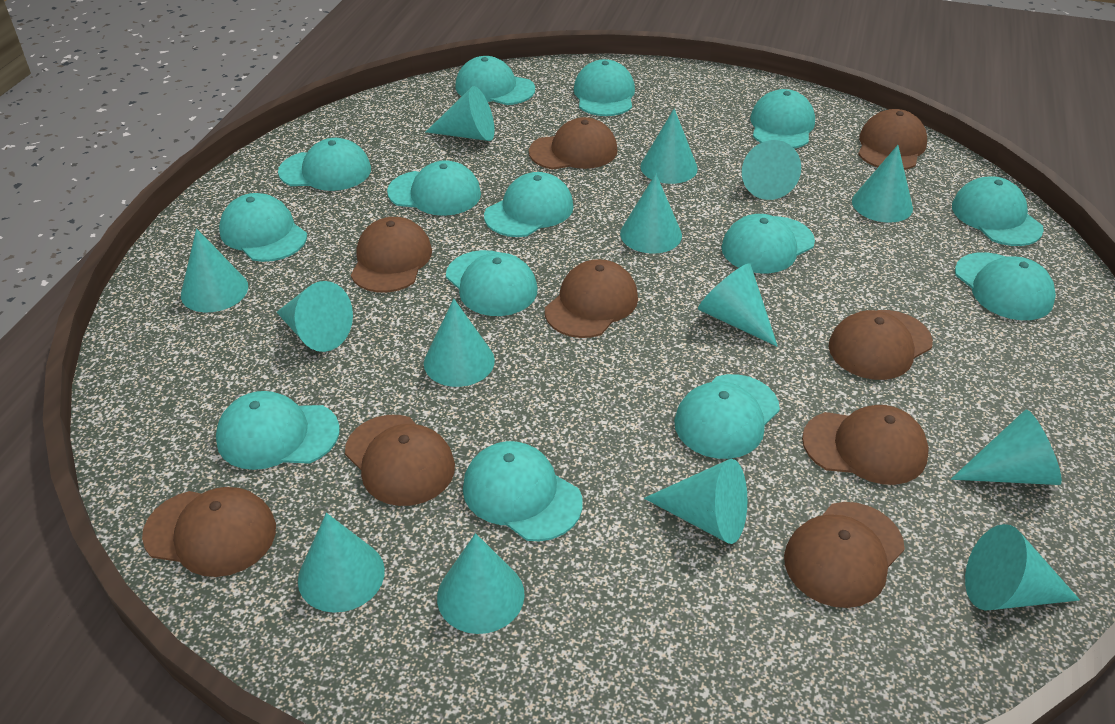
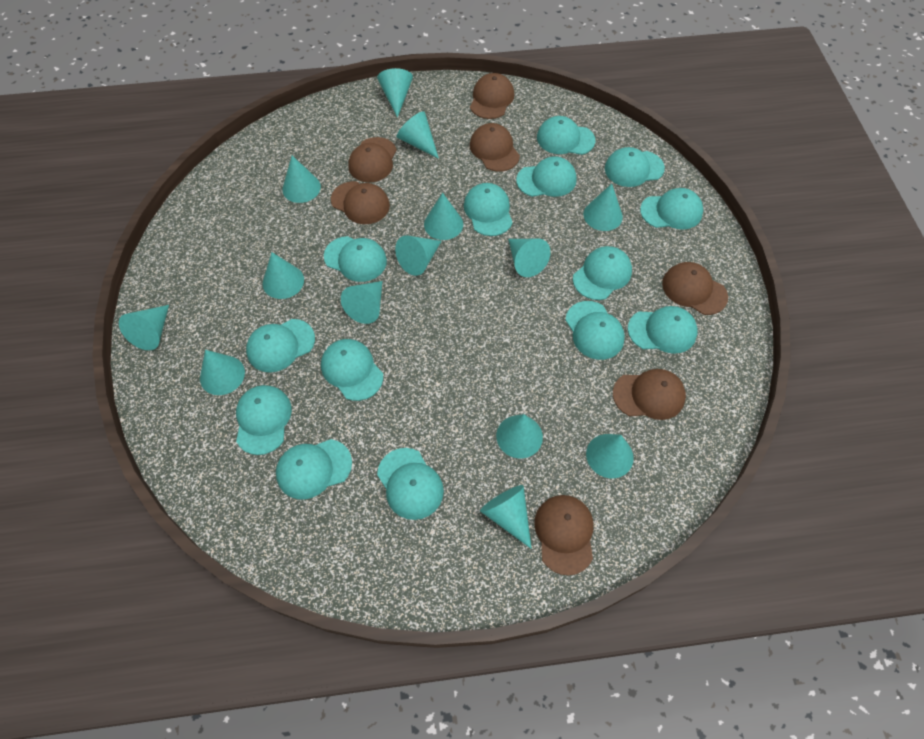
brown cap: [142,487,276,577] [345,415,455,506] [351,217,432,293] [529,117,618,170] [545,259,638,338] [784,502,905,608] [802,405,929,485] [829,310,933,380] [858,109,927,170] = 9 -> [331,181,390,224] [348,137,397,182] [470,73,514,119] [470,123,520,172] [534,495,594,575] [613,369,686,420] [662,262,728,315] = 7

